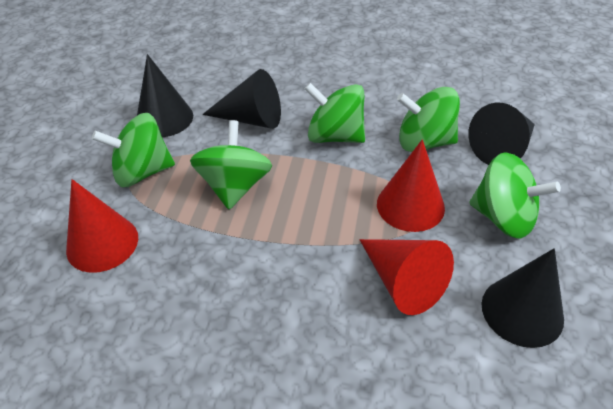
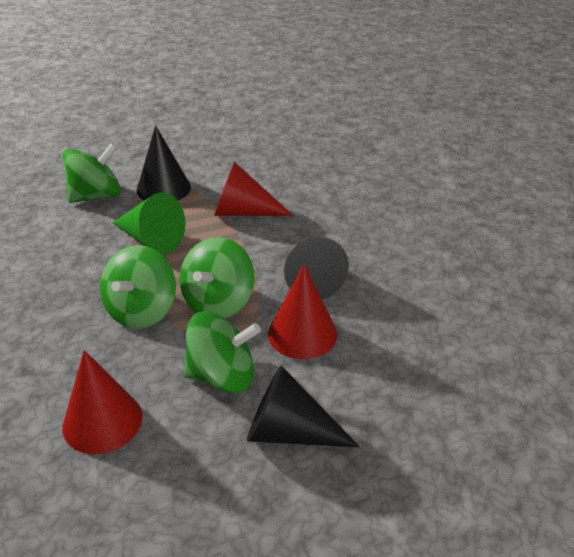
black cone: [137,54,193,137] [202,69,281,129] [468,103,535,165] [481,248,564,348] = 4 -> [137,126,191,201] [247,366,360,447] [284,237,349,299] = 3
green cone: none = 0 -> [112,192,185,254] = 1
green spinning top: [92,113,175,187] [190,120,272,209] [304,83,365,143] [397,87,460,152] [469,152,561,238] = 5 -> [63,143,121,203] [100,245,176,329] [180,237,255,318] [183,311,261,393] = 4

